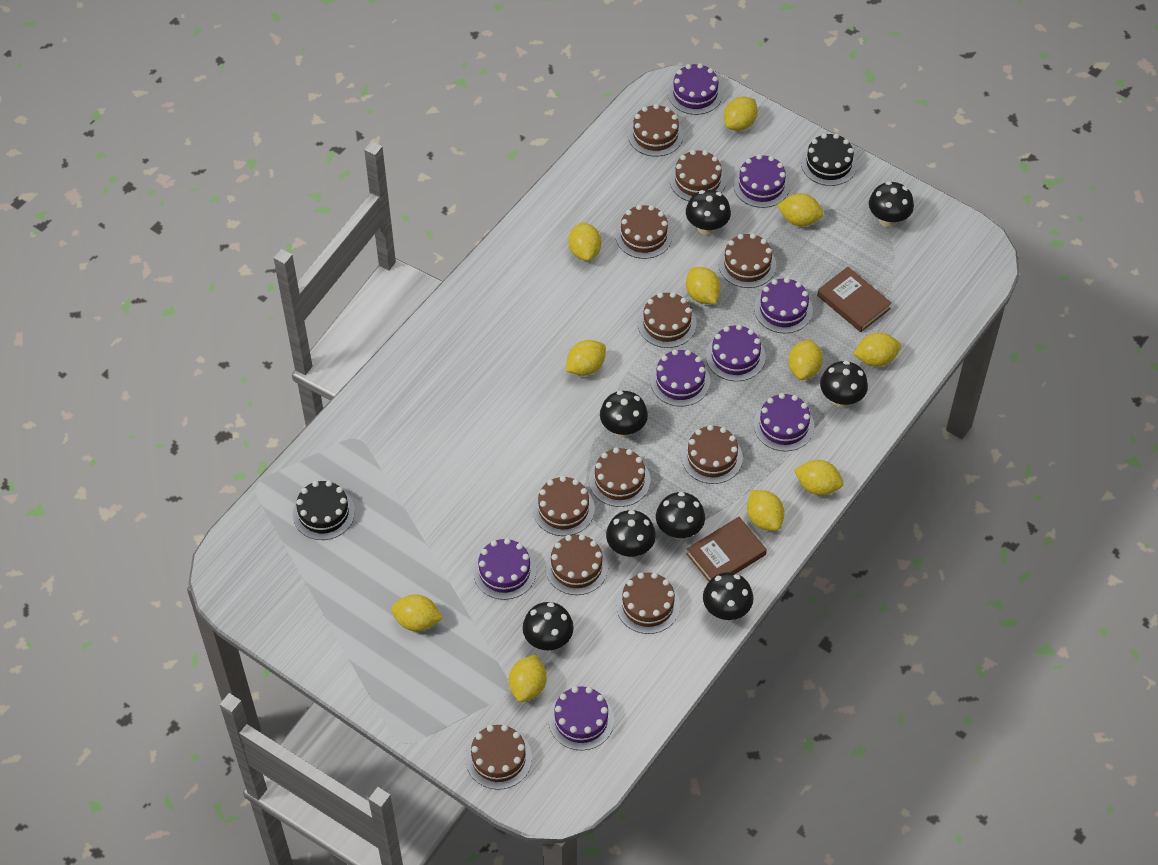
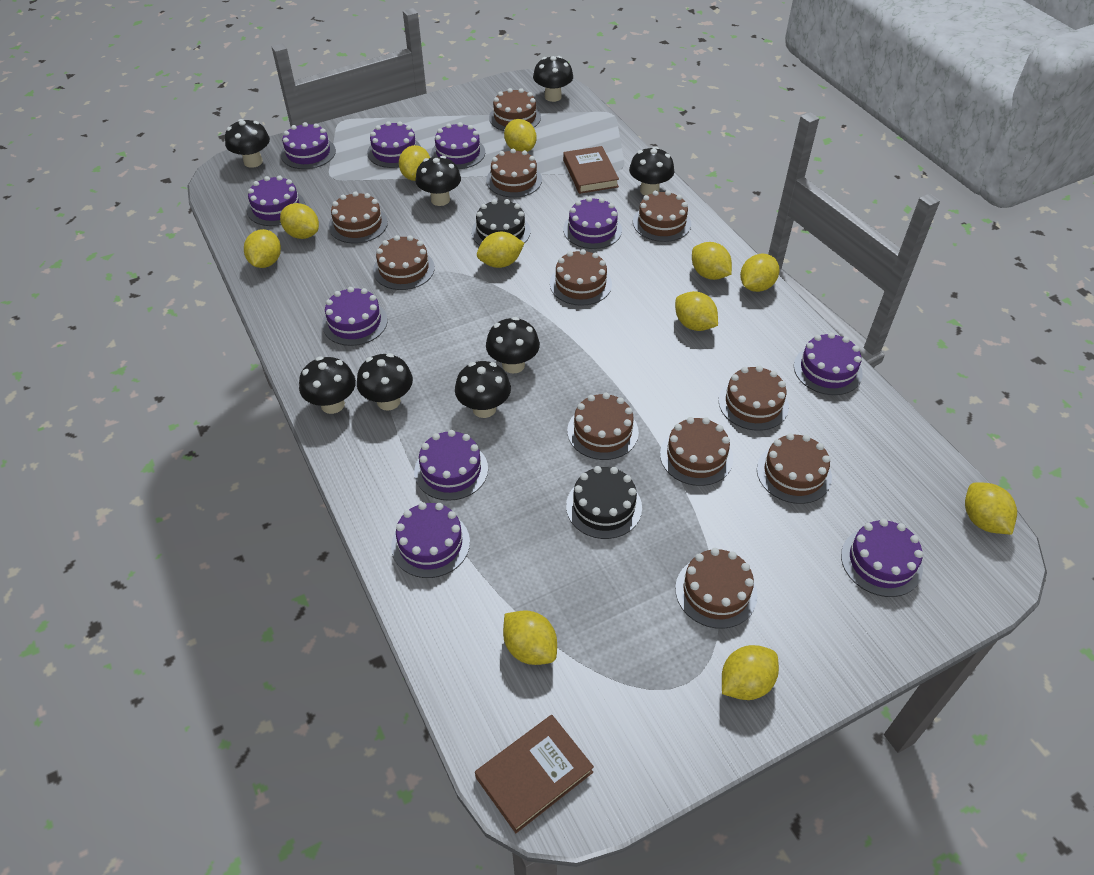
purple cake: [473,538,536,600] [548,686,614,750] [650,349,710,406] [668,63,723,115] [706,324,765,381] [733,154,790,208] [754,277,813,333] [754,393,814,451] = 8 -> [247,175,305,226] [281,122,336,169] [322,287,387,346] [367,121,421,168] [391,502,470,578] [414,430,488,501] [431,122,485,169] [563,197,622,249] [794,332,863,395] [841,519,923,597] = 10

